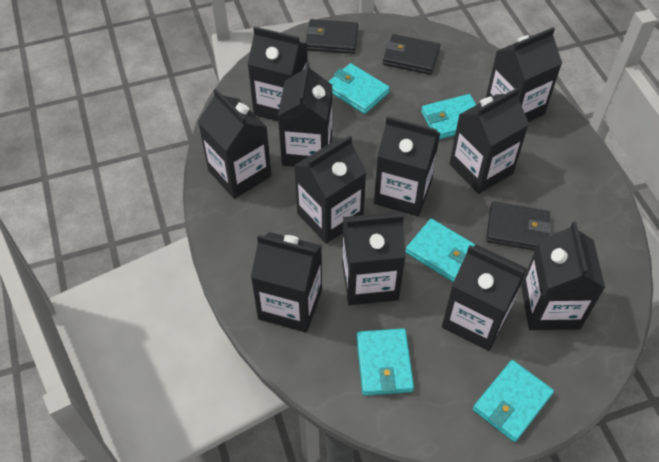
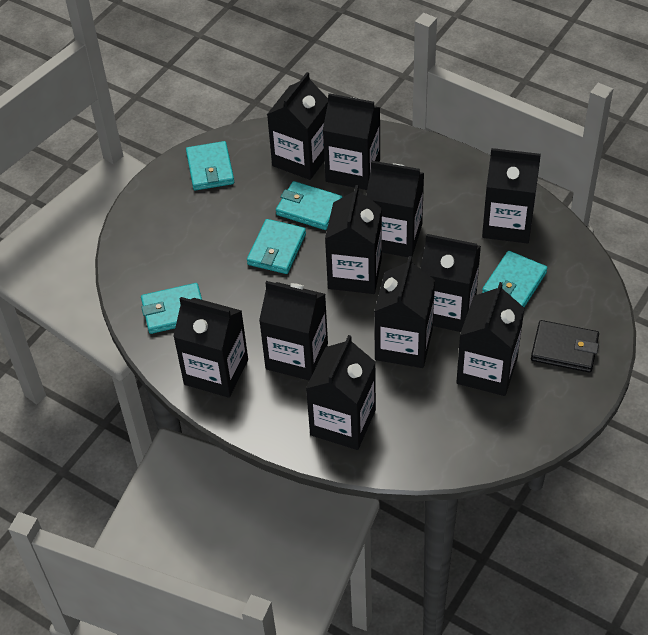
black wallet: [305,19,358,54] [383,34,440,75] [486,202,552,250] = 3 -> [531,320,599,373] = 1

